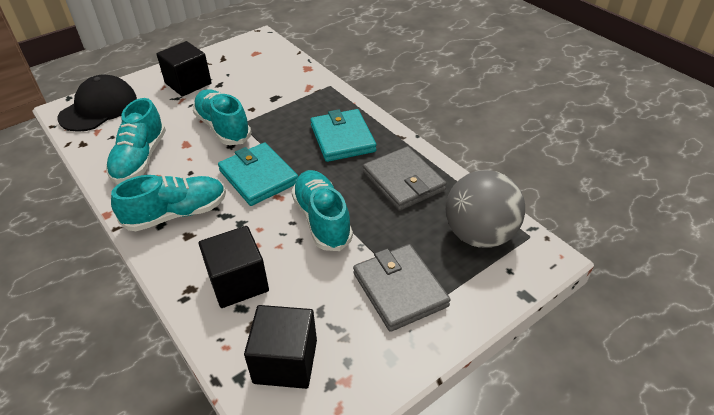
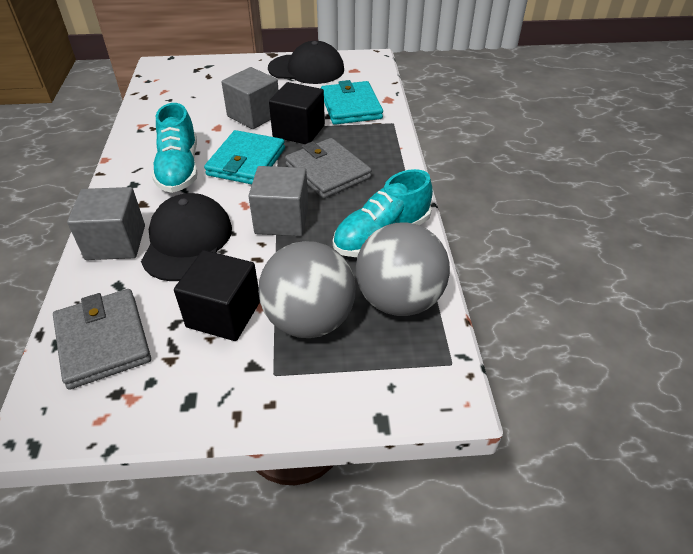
black cap: [57,74,137,132] = 1 -> [141,193,232,281] [268,41,344,84] = 2
black cube: [156,41,212,97] [199,226,269,308] [244,305,317,389] = 3 -> [174,250,260,341] [269,82,325,144] = 2
grey ball: [446,170,525,248] = 1 -> [258,241,356,338] [356,222,450,316] = 2
grey cube: none = 0 -> [67,187,145,260] [221,67,279,129] [248,166,309,236] = 3
turquoise shoe: [106,98,166,184] [111,175,226,231] [193,89,251,145] [291,170,353,251] = 4 -> [152,103,198,193] [333,169,433,257] = 2

